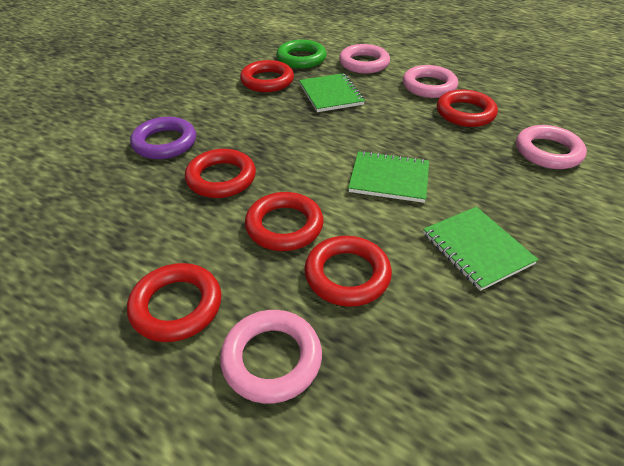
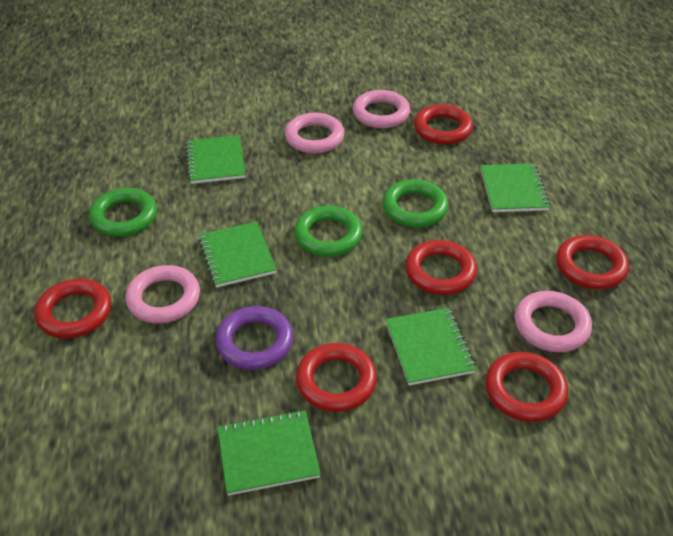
green notebook: [299,73,365,112] [348,151,429,203] [423,207,538,291] = 3 -> [185,135,246,184] [198,222,277,288] [217,410,321,496] [386,308,476,386] [480,164,550,212] = 5
green ring: [277,40,326,68] = 1 -> [89,188,157,237] [294,206,362,256] [382,179,448,227] = 3

